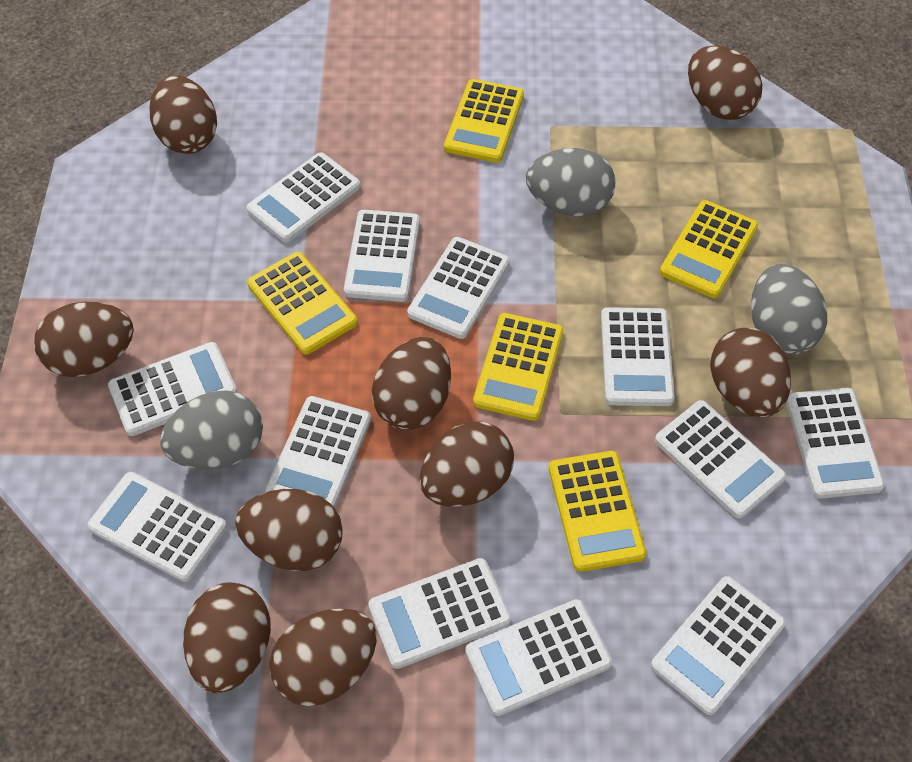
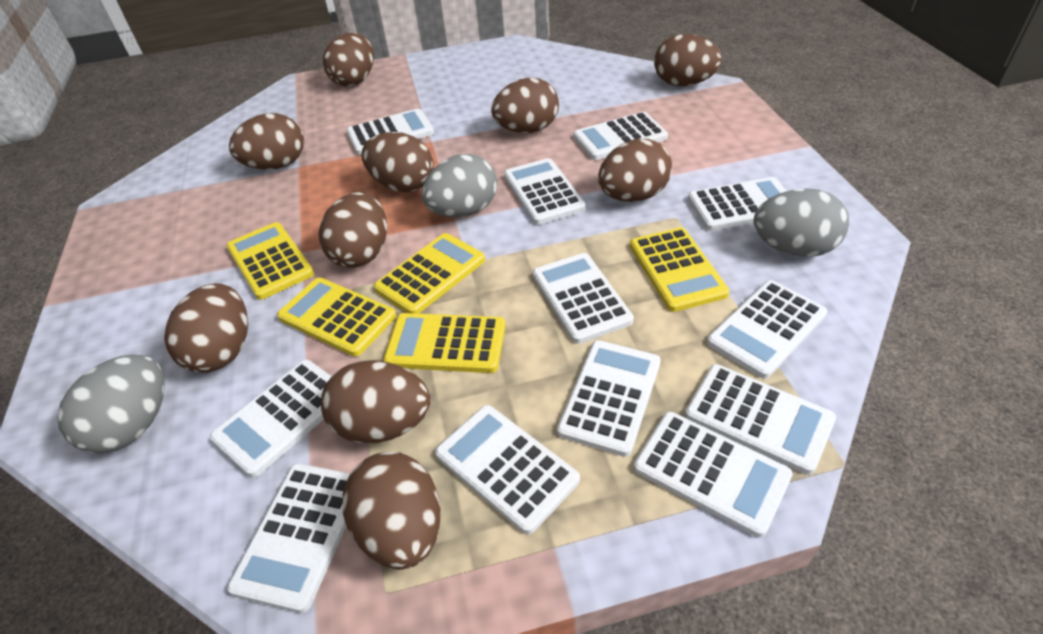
brown egg: [34,302,134,377] [149,75,217,154] [183,582,271,693] [235,489,343,571] [269,609,377,706] [372,337,451,430] [420,421,514,507] [688,46,763,120] [710,328,791,418] = 9 -> [164,283,248,373] [229,113,304,170] [319,192,387,268] [321,360,431,443] [323,33,374,86] [343,452,440,570] [361,132,434,192] [491,78,559,133] [598,139,672,202] [654,34,722,86] = 10

